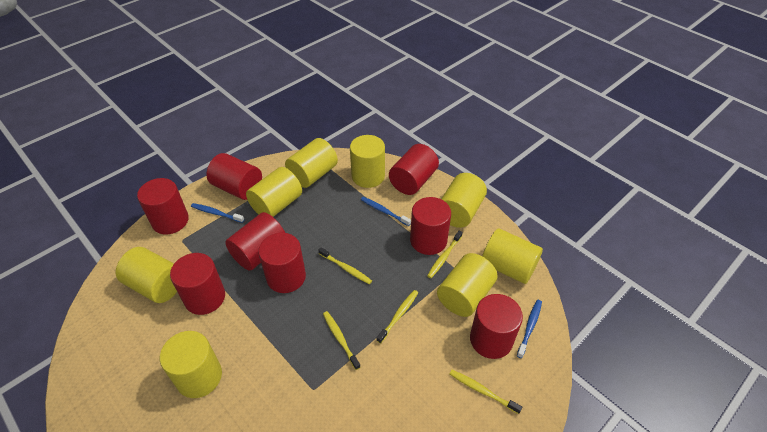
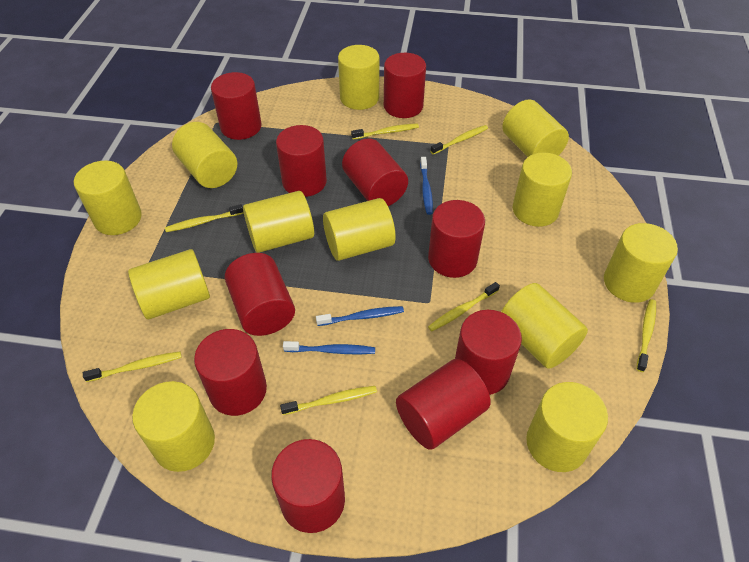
red cylinder: [137,178,189,234] [170,253,225,315] [206,153,262,200] [225,212,285,270] [258,233,306,293] [389,144,439,195] [410,197,451,255] [470,294,523,359] = 8 -> [194,329,267,416] [211,72,262,140] [225,253,295,336] [271,439,345,533] [276,125,327,197] [342,138,408,206] [384,53,426,118] [396,359,491,450] [428,200,485,278] [455,310,522,395] = 10
yellow cylinder: [116,247,177,303] [160,331,222,398] [246,167,302,217] [285,138,338,188] [350,135,385,188] [437,253,498,317] [441,173,487,228] [482,228,543,284] = 8 -> [74,160,142,235] [128,249,210,320] [132,381,215,472] [172,122,237,188] [243,191,314,253] [323,198,396,261] [338,45,380,110] [501,283,588,369] [502,99,569,157] [513,152,572,227] [526,382,608,472] [604,223,678,303] = 12
yellow toothbrush: [318,247,372,284] [323,311,360,370] [376,290,418,343] [427,231,463,278] [450,370,522,414] = 5 -> [83,351,182,382] [165,204,244,232] [280,386,377,415] [351,123,419,139] [428,282,500,331] [431,125,488,155] [636,299,656,372] = 7

